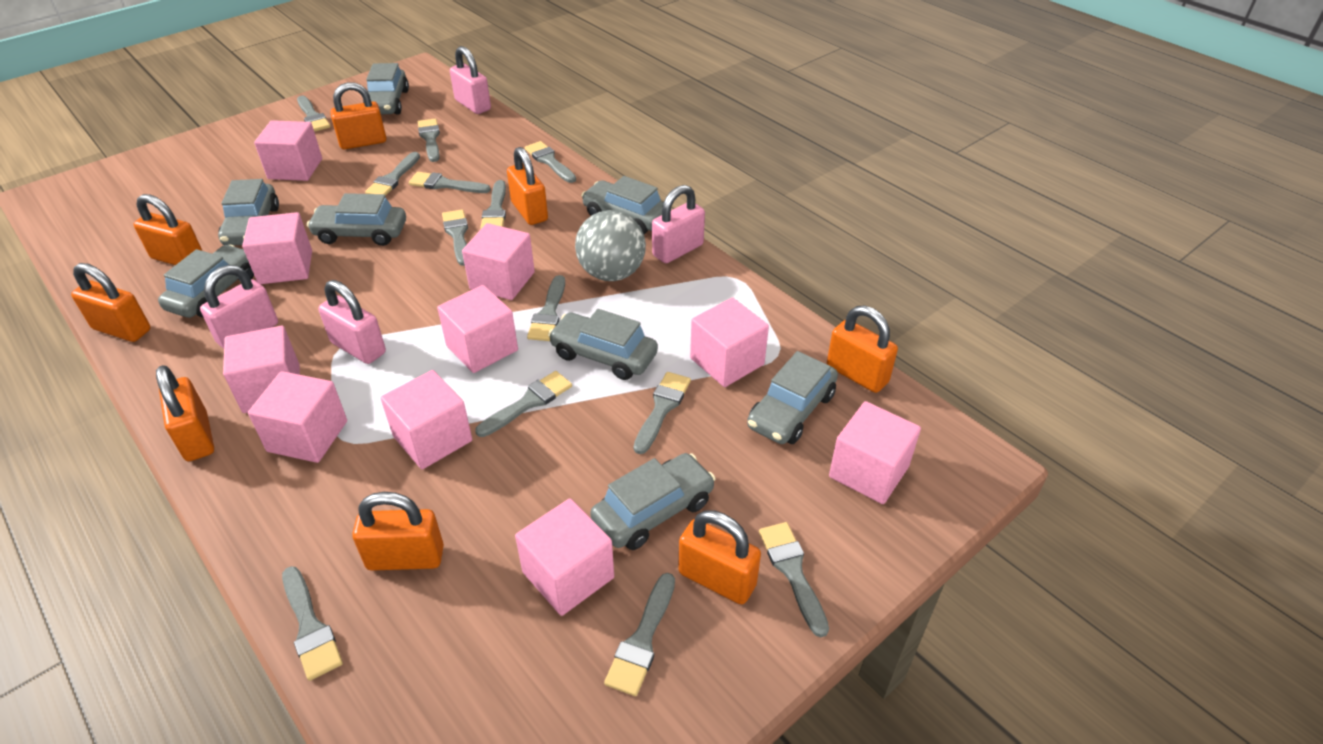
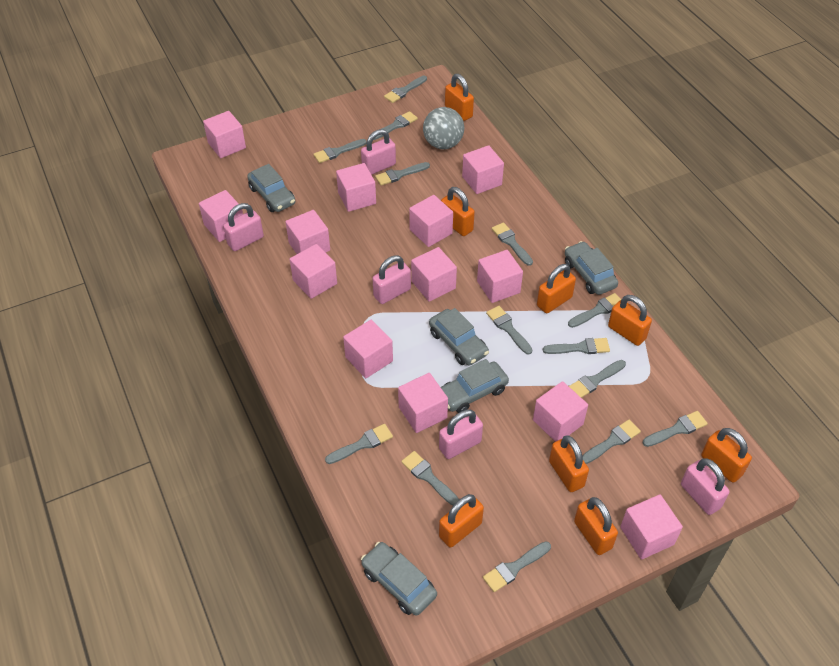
grey brush: [282,566,343,681] [297,96,330,132] [365,152,420,196] [409,172,491,193] [418,119,440,162] [442,209,468,266] [475,371,572,437] [480,180,506,229] [525,141,576,183] [527,275,565,341] [604,573,675,696] [634,372,691,454] [759,522,829,637] = 13 -> [313,139,367,163] [325,424,393,464] [373,111,418,140] [375,162,430,186] [384,76,427,103] [401,451,459,506] [483,541,551,592] [486,306,532,354] [492,222,533,266] [543,338,610,354] [568,293,622,328] [569,360,626,398] [582,420,641,464] [642,411,708,447] = 14
grey car: [158,245,254,318] [218,179,279,246] [307,193,406,246] [363,63,409,114] [548,309,658,380] [581,176,664,235] [590,453,716,550] [747,351,838,444] = 8 -> [247,164,295,212] [361,542,437,616] [429,308,489,365] [441,359,509,413] [565,241,618,295] = 5
pink cube: [223,326,300,413] [242,212,312,284] [248,371,347,463] [254,120,322,181] [381,370,472,469] [437,285,518,373] [462,223,535,300] [515,498,614,616] [690,297,769,387] [829,401,921,504] = 10 -> [199,190,243,242] [203,111,246,158] [285,210,330,254] [290,244,337,299] [336,163,376,212] [343,320,393,378] [398,373,448,433] [409,195,453,247] [411,247,457,302] [462,145,504,194] [477,250,523,303] [533,381,588,442] [620,494,683,560] = 13
pink padlock: [200,265,278,349] [318,280,386,364] [450,46,491,114] [652,185,705,263] = 4 -> [223,203,264,251] [361,129,396,175] [372,255,411,304] [439,409,483,459] [681,458,730,515] = 5

